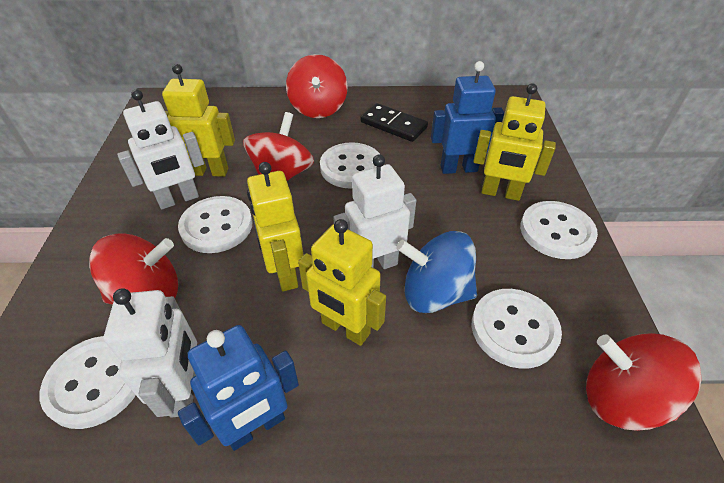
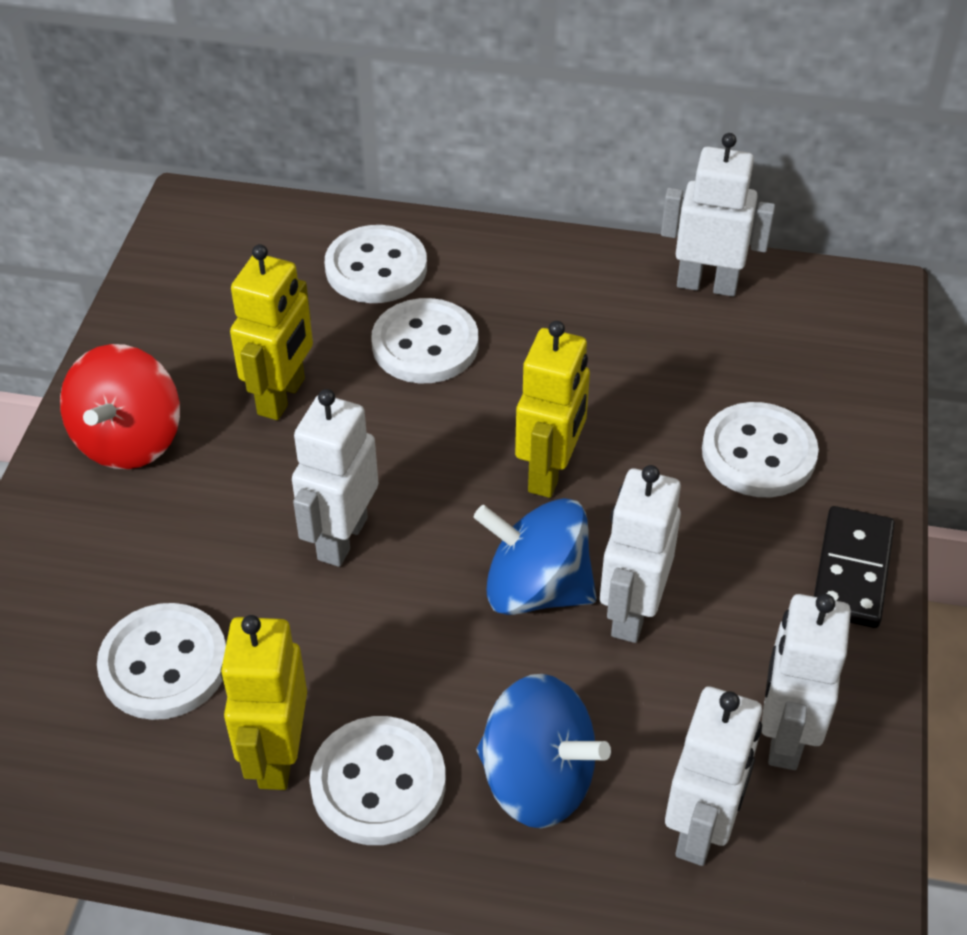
blue robot: [178,325,299,451] [431,61,504,174] = 2 -> none = 0
blue spinning top: [396,231,477,313] = 1 -> [474,498,597,615] [477,674,611,828] = 2
red spinning top: [89,233,178,305] [243,112,314,181] [286,54,348,118] [586,333,702,431] = 4 -> [60,344,180,469] = 1
white robot: [104,288,197,417] [117,89,204,209] [333,155,416,269] = 3 -> [292,389,378,567] [600,465,681,643] [661,133,775,297] [665,686,762,866] [761,594,851,770] = 5
yellow robot: [162,64,235,177] [247,162,304,291] [298,219,386,346] [473,83,556,201] = 4 -> [220,615,307,790] [230,244,313,420] [515,321,590,498] = 3

